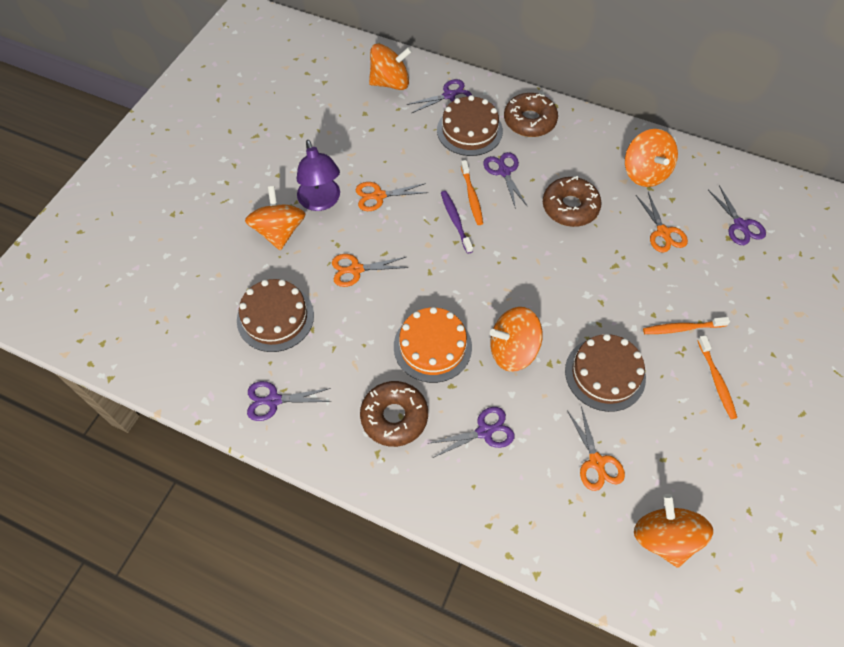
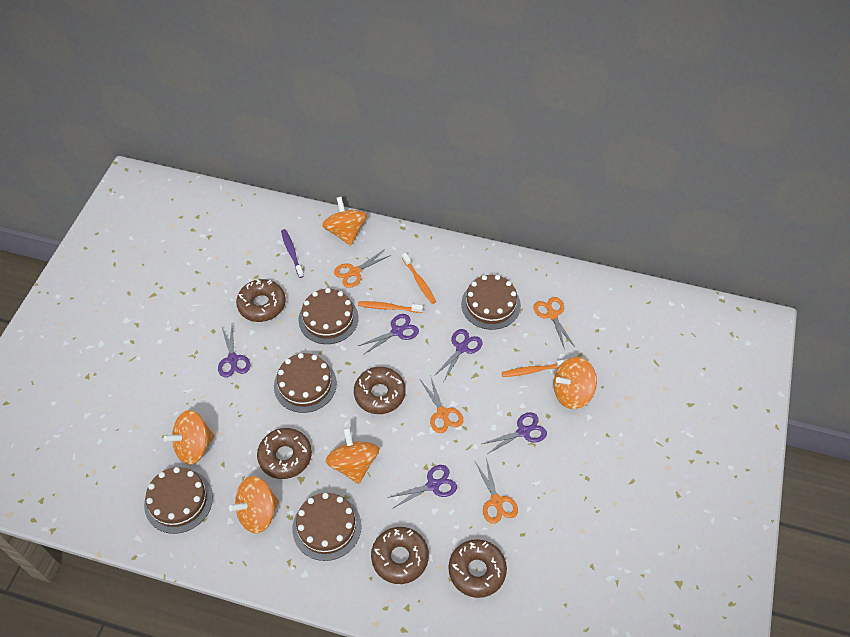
brown cake: [237,279,314,352] [437,95,503,156] [565,334,646,412] = 3 -> [144,467,213,534] [274,353,337,413] [292,493,361,561] [298,288,358,344] [461,275,521,330] = 5
brown donut: [360,381,428,447] [504,93,558,137] [543,176,602,227] = 3 -> [236,279,286,322] [257,428,312,479] [354,367,406,414] [371,527,429,584] [448,539,507,598] = 5
orange cake: [394,307,472,383] = 1 -> none = 0
purple lamp: [296,140,340,211] = 1 -> none = 0

